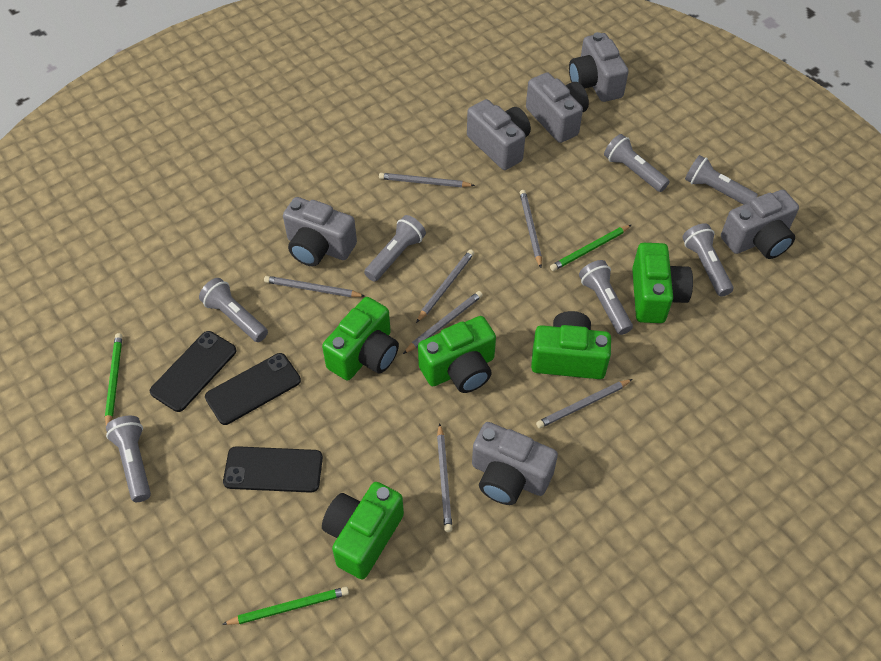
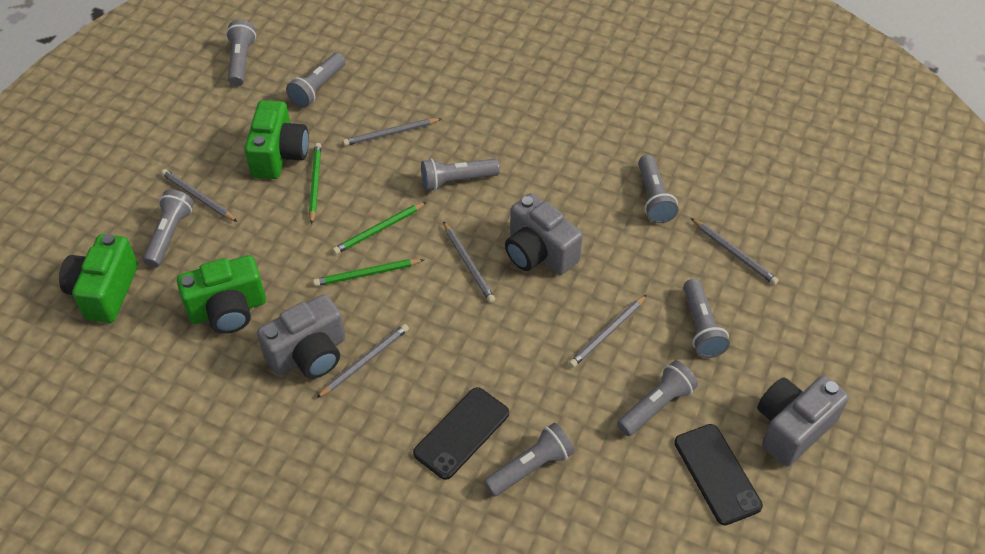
black phone: [150,331,236,412] [205,353,301,425] [223,446,323,493] = 3 -> [413,387,509,480] [674,424,763,525] = 2
green camera: [322,297,399,380] [322,482,404,579] [418,316,496,393] [531,311,611,379] [632,243,693,323] = 5 -> [59,234,138,323] [177,255,266,334] [244,100,309,179] = 3
grey camera: [283,197,357,266] [467,99,531,170] [472,422,558,505] [526,72,589,143] [569,32,629,102] [721,190,799,259] = 6 -> [257,294,345,379] [505,193,583,275] [757,376,849,466] = 3
grey flashlight: [106,416,151,502] [199,278,268,342] [364,215,426,282] [579,260,633,335] [604,134,670,192] [682,223,733,297] [685,155,758,205] = 7 -> [142,189,194,268] [226,20,256,86] [286,53,346,108] [421,158,500,191] [484,423,574,496] [617,361,698,436] [638,155,678,223] [683,279,730,358] = 8
grey pencil: [264,276,365,297] [379,173,475,188] [403,291,483,354] [416,249,474,323] [437,423,453,532] [520,190,542,268] [536,379,633,429] = 7 -> [161,169,237,222] [316,324,409,398] [343,118,442,146] [443,221,495,303] [569,295,647,368] [691,218,779,285] = 6

